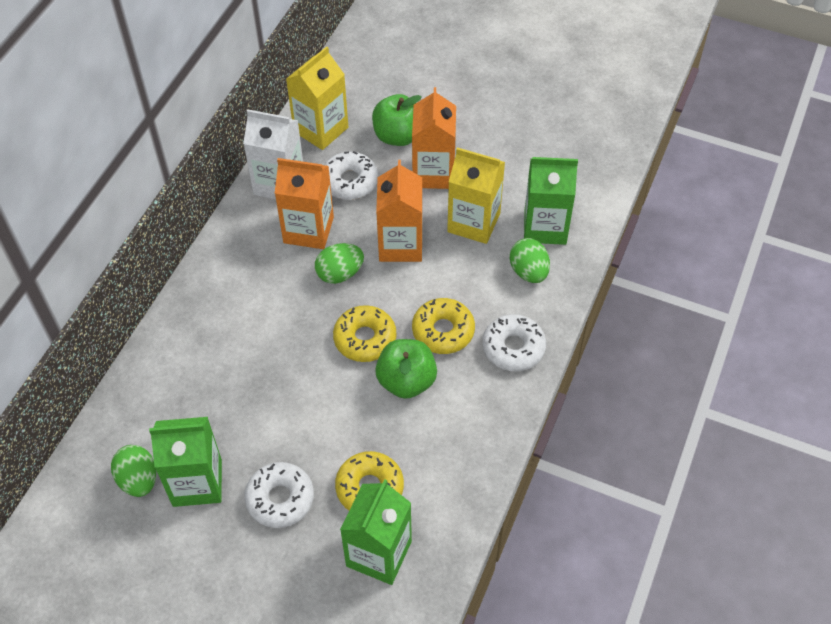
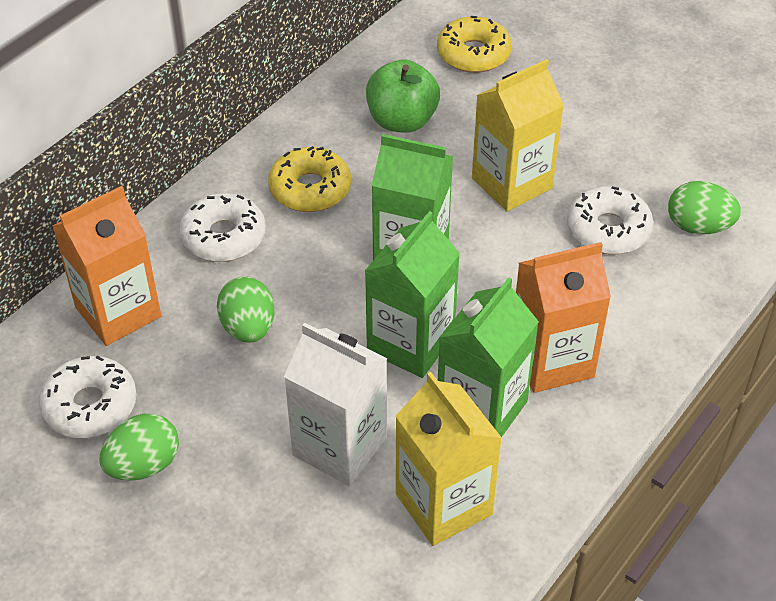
green apple: [372,94,422,146] [375,339,437,399] = 2 -> [366,59,440,133] = 1
orange carton: [275,158,334,249] [376,160,423,262] [412,87,456,189] = 3 -> [52,186,161,346] [516,242,611,393] = 2
yellow donut: [333,305,396,362] [335,451,404,510] [412,298,475,354] = 3 -> [268,146,351,212] [437,16,512,73] = 2

